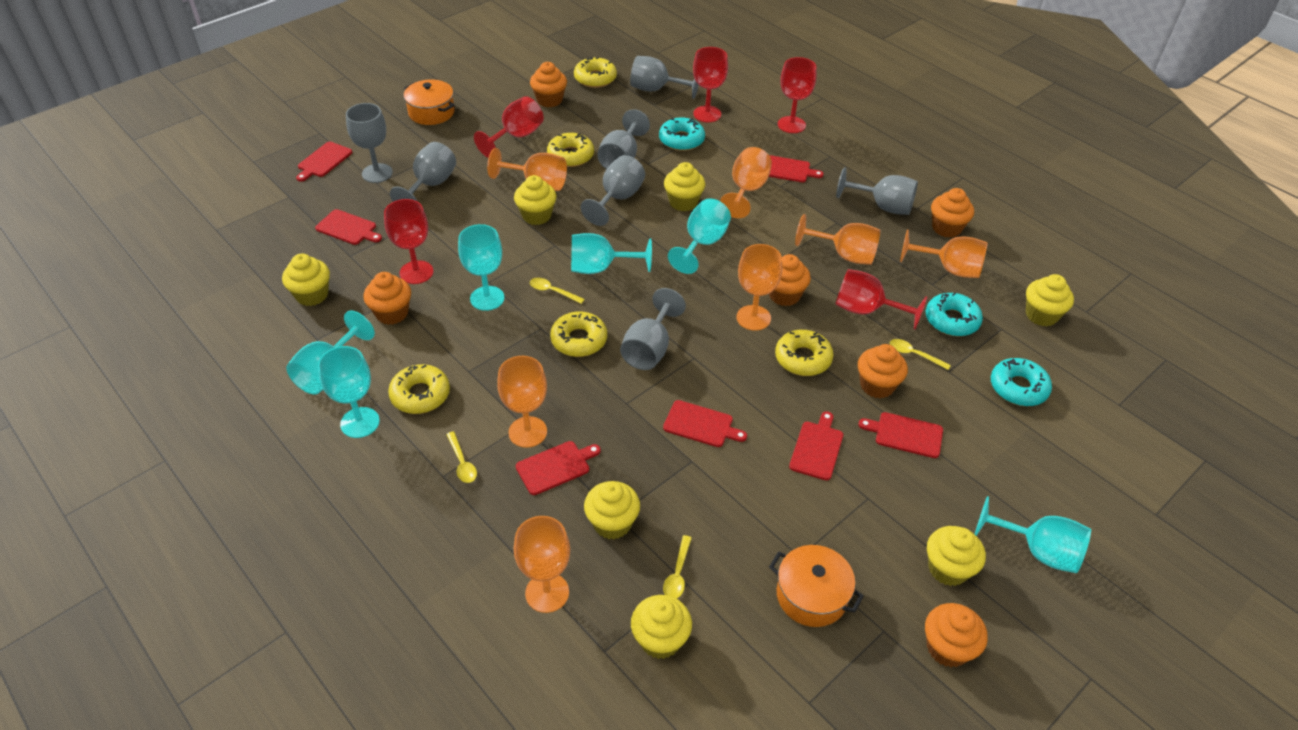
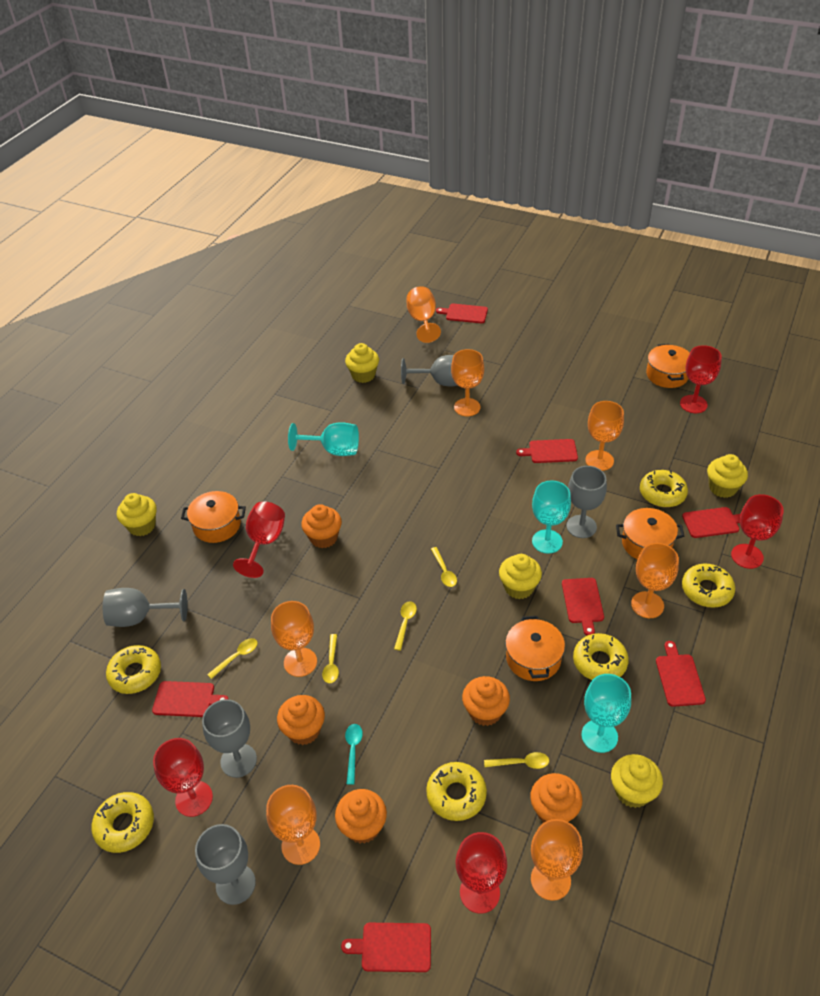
grey goblet: [346,103,393,183] [390,142,456,202] [581,155,645,226] [597,109,650,169] [620,288,686,370] [630,56,699,99] [836,167,918,215] = 7 -> [103,588,188,627] [195,824,256,905] [202,699,257,778] [401,355,458,386] [567,466,607,538] = 5
orange cupcake: [364,272,411,325] [530,62,567,107] [769,254,811,306] [858,344,908,398] [925,603,988,667] [931,188,974,238] = 6 -> [277,695,325,745] [301,504,342,548] [335,789,387,844] [462,676,510,726] [530,773,582,823] = 5
orange pot: [404,79,455,125] [769,545,864,627] = 2 -> [181,491,246,543] [505,616,565,681] [616,508,684,559] [646,344,690,388] = 4
turquoise donut: [659,117,705,151] [926,292,983,336] [991,358,1052,406] = 3 -> none = 0
turquoise goblet: [286,311,375,395] [318,346,380,438] [458,224,505,311] [571,233,652,274] [668,198,731,274] [975,496,1091,573] = 6 -> [288,422,359,456] [532,480,571,554] [582,674,631,753] = 3
turquoise spoon: none = 0 -> [345,724,363,785] = 1
yellow cupcake: [282,254,330,306] [514,175,556,225] [584,481,640,539] [631,595,692,659] [664,162,705,211] [927,526,986,586] [1026,274,1074,326] = 7 -> [117,493,157,536] [345,343,379,383] [499,554,542,599] [611,754,663,808] [707,454,748,498] = 5
yellow donut: [388,364,450,414] [547,133,594,167] [550,312,607,357] [574,57,617,88] [775,330,833,376] = 5 -> [91,792,154,853] [106,645,161,694] [426,762,487,821] [573,633,629,680] [640,470,688,507] [682,564,735,608] = 6
yellow spoon: [446,431,477,483] [530,278,585,304] [663,535,692,599] [890,339,951,370] = 4 -> [207,638,257,679] [322,634,339,683] [394,601,417,651] [431,547,457,587] [484,752,549,769] = 5

